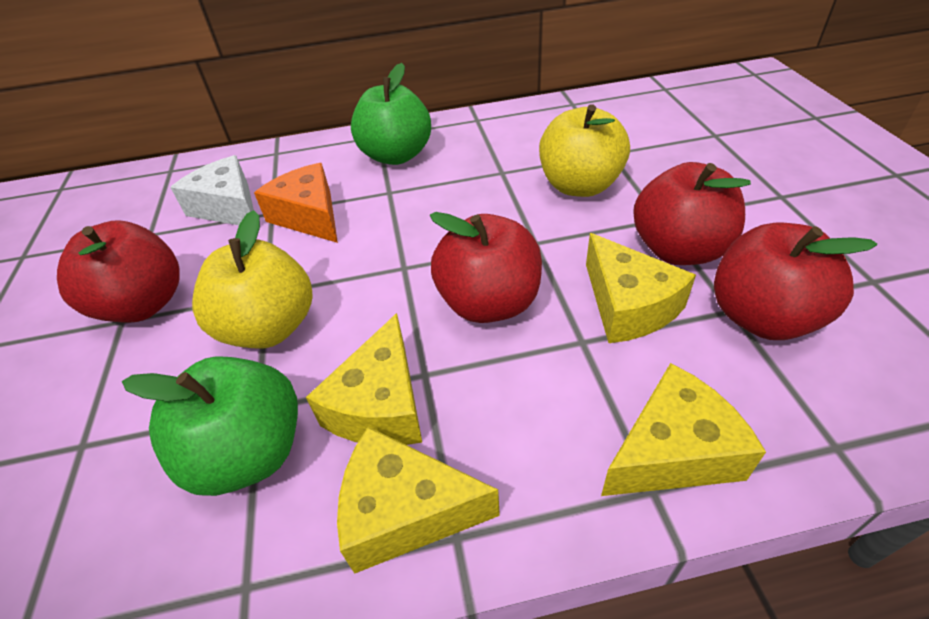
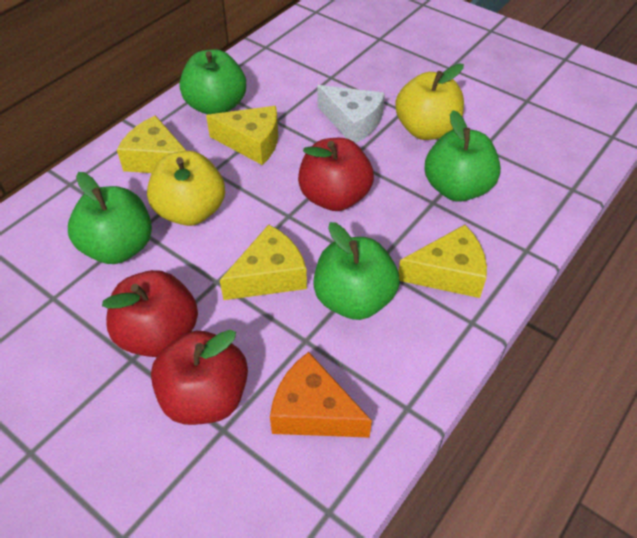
green apple: [122,356,298,496] [351,63,431,165] = 2 -> [68,172,152,264] [179,49,246,114] [313,222,400,320] [425,110,501,202] = 4
red apple: [57,220,180,323] [430,212,542,323] [633,162,751,265] [714,223,877,340] = 4 -> [102,270,198,357] [151,330,248,425] [298,138,374,211] = 3

